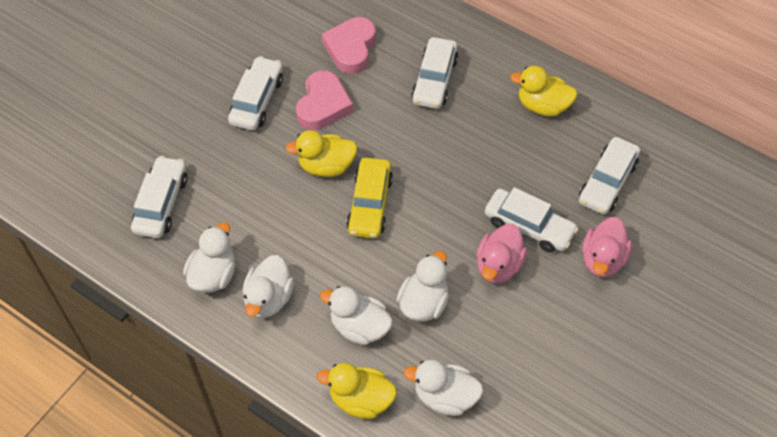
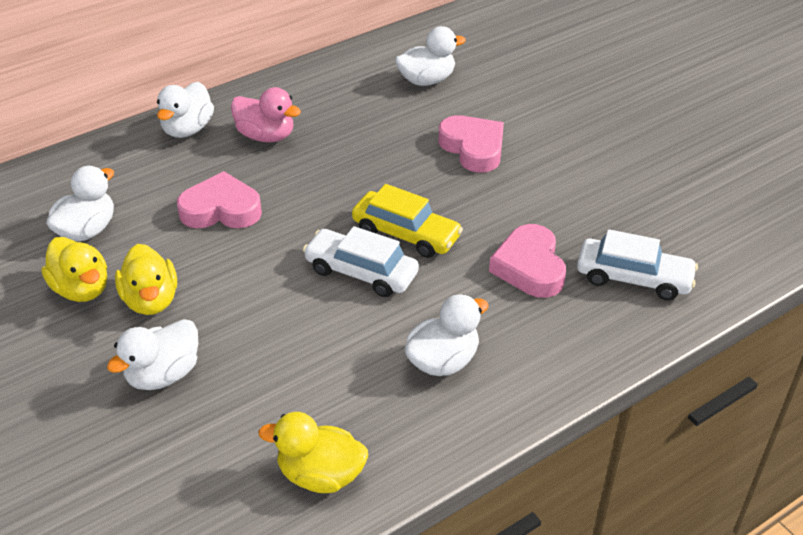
pink duck: [476,224,527,283] [582,217,632,277] = 2 -> [231,87,301,142] = 1
pink heart: [296,70,353,130] [321,17,376,74] = 2 -> [177,171,262,229] [438,115,504,173] [489,224,566,298] = 3
white car: [131,156,188,238] [228,56,283,130] [411,37,458,109] [485,187,578,253] [579,137,640,214] = 5 -> [303,226,419,297] [577,229,698,300] = 2

